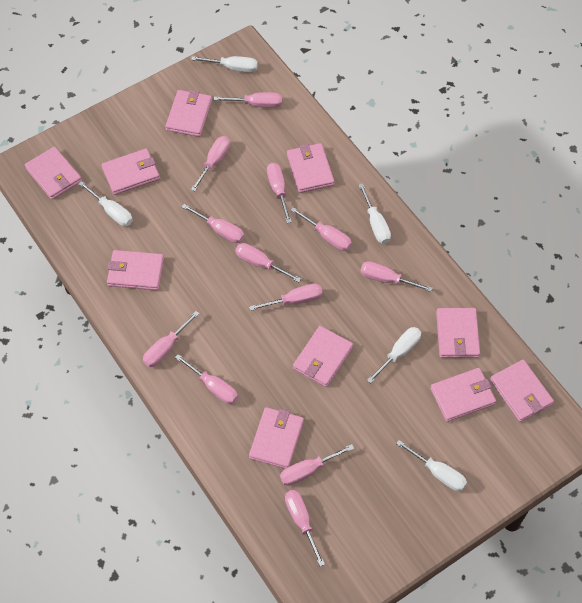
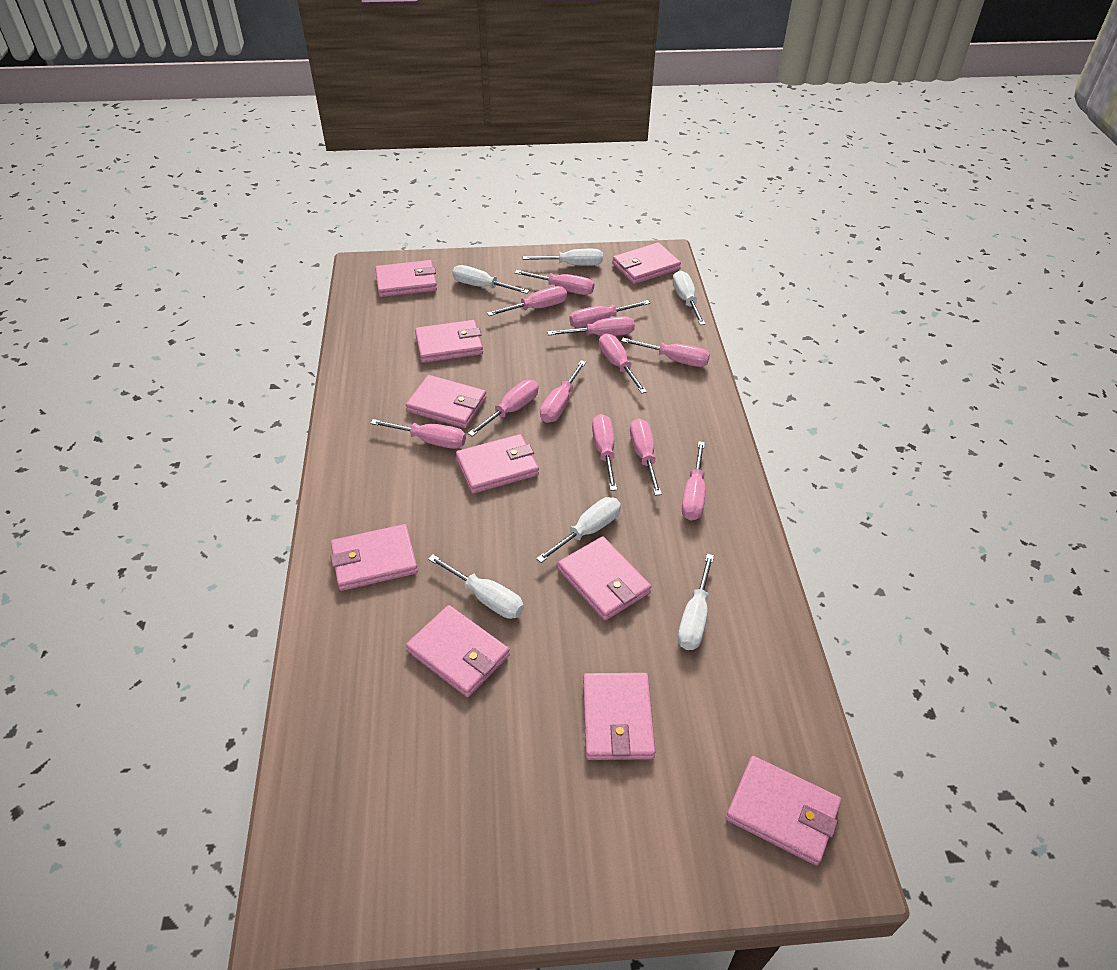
white screwdriver: [78,181,133,226] [191,56,258,73] [359,183,391,244] [367,327,421,383] [396,440,467,491] = 5 -> [428,554,524,619] [452,265,529,294] [523,249,603,266] [536,497,621,563] [673,271,706,325] [678,554,714,650] = 6

